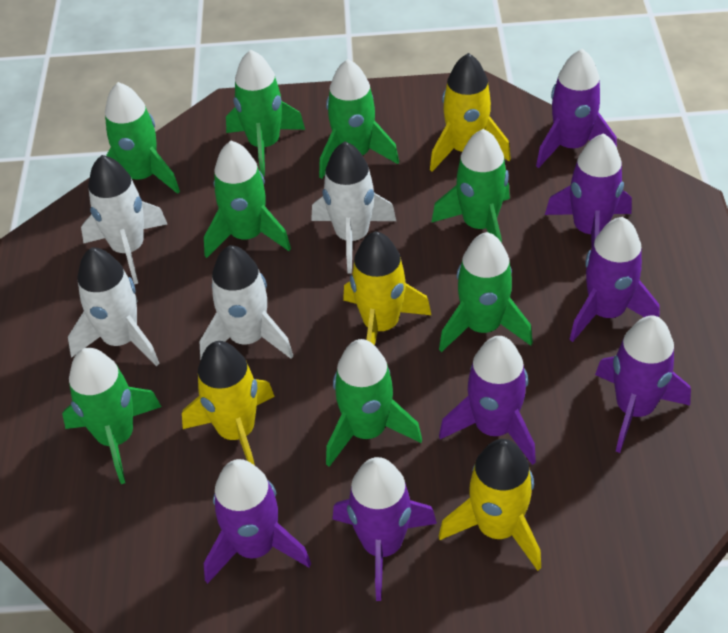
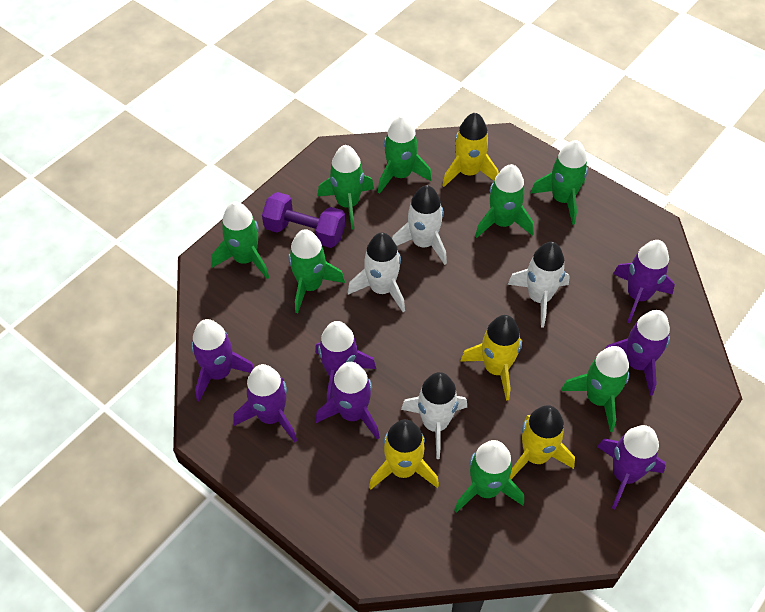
purple dumbbell: none = 0 -> [262,192,346,248] = 1

